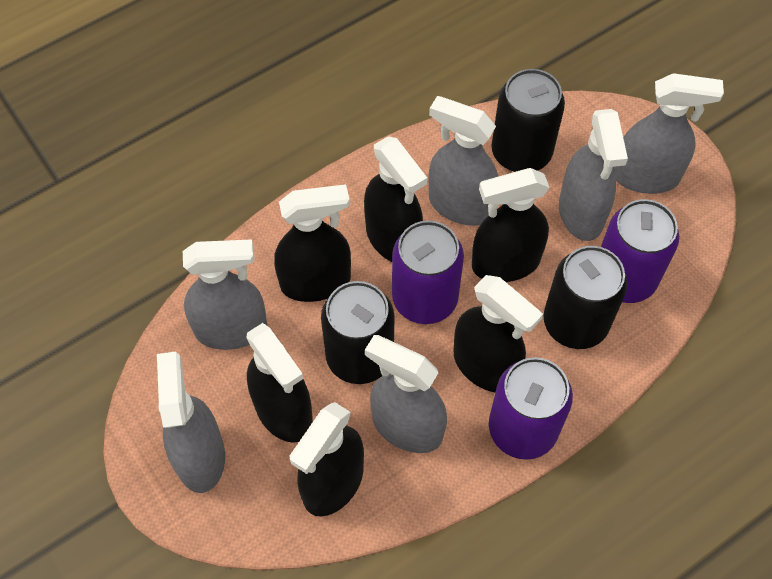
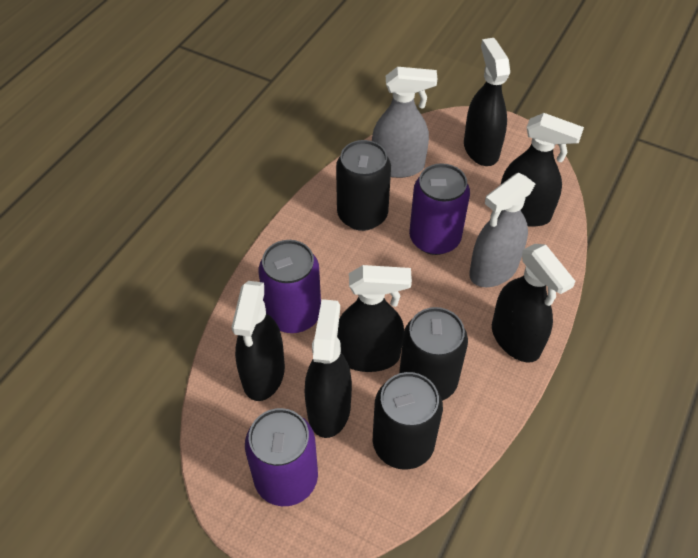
grey spray bottle: [157,351,225,493] [183,239,267,350] [365,335,447,453] [429,96,499,226] [559,109,628,241] [614,73,724,194] = 6 -> [372,67,437,178] [469,173,535,287] = 2

